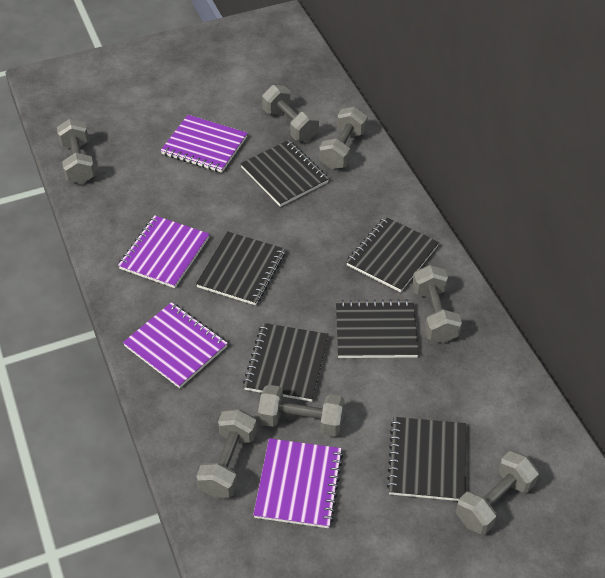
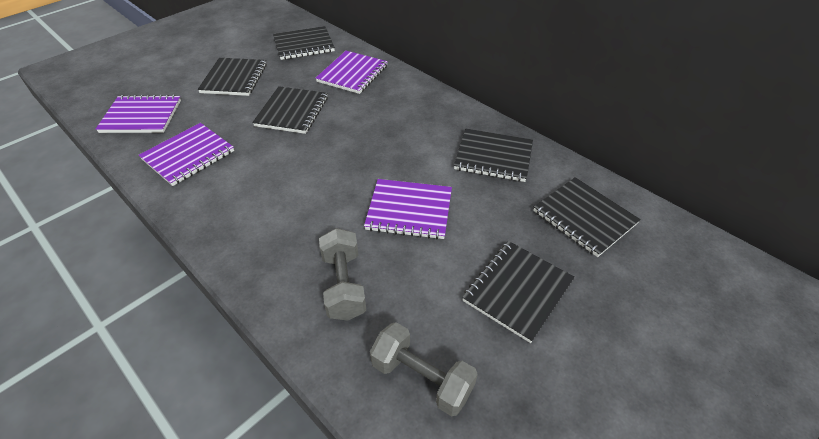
grey dumbbell: [57,119,95,184] [196,409,257,498] [258,385,345,437] [262,85,319,141] [319,107,368,169] [412,265,462,343] [456,451,539,535] = 7 -> [319,228,366,321] [370,322,478,416] = 2

